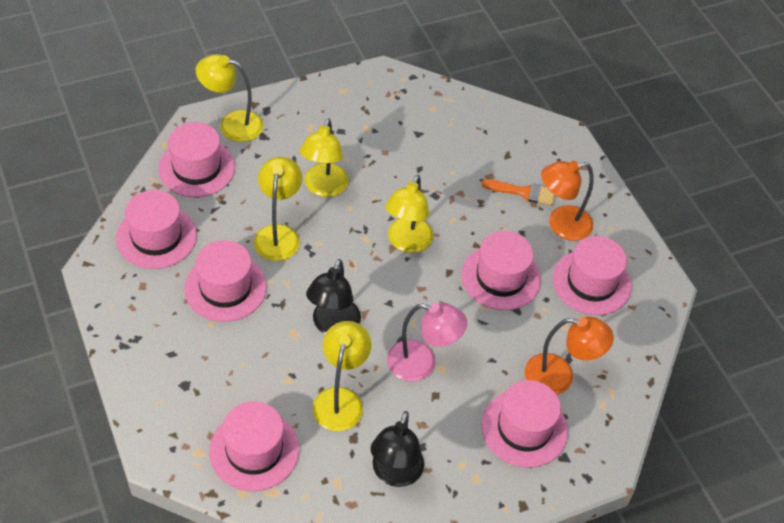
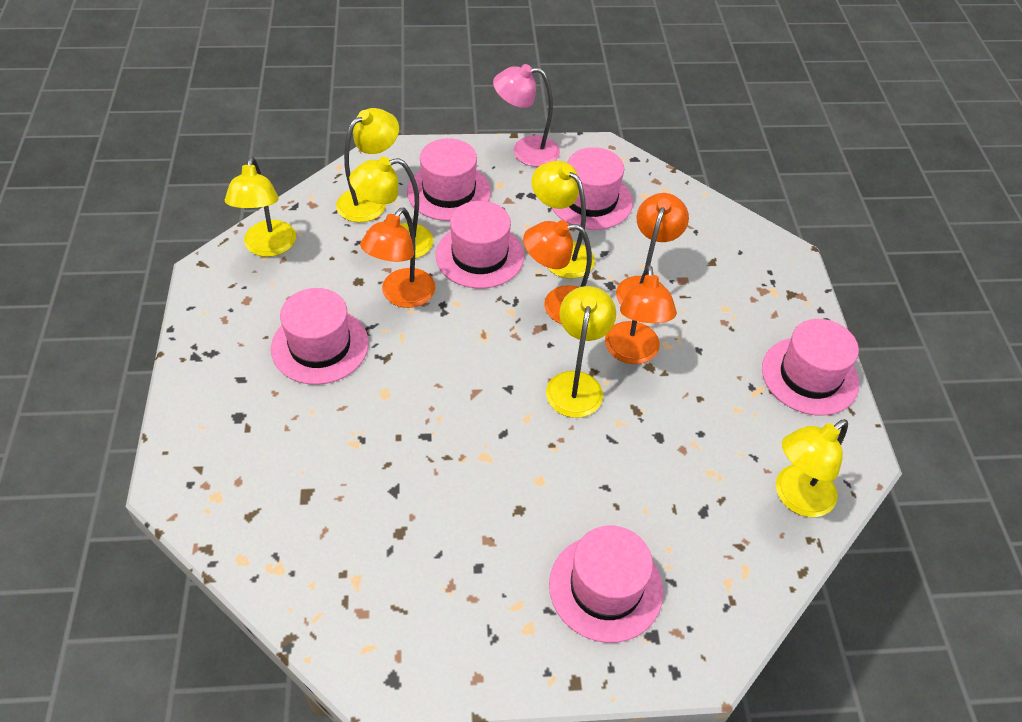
black lamp: [306,259,361,334] [370,411,424,487] = 2 -> none = 0
orange brush: [481,179,555,206] = 1 -> none = 0
orange lamp: [525,316,614,395] [541,161,594,241] = 2 -> [360,208,436,308] [523,220,592,324] [605,265,677,364] [616,193,689,305] = 4
pink hat: [116,190,197,269] [158,122,235,197] [184,240,267,322] [209,401,299,491] [461,231,541,311] [481,380,568,468] [552,236,632,315] = 7 -> [271,288,369,385] [407,138,491,221] [435,201,524,289] [549,526,663,643] [551,147,633,230] [762,319,859,416] = 6
yellow lamp: [196,54,264,142] [254,157,302,261] [300,118,349,197] [313,321,371,431] [385,175,433,253] = 5 -> [225,157,296,257] [336,108,399,222] [349,157,433,259] [532,161,595,279] [546,286,616,418] [776,419,848,517] = 6

